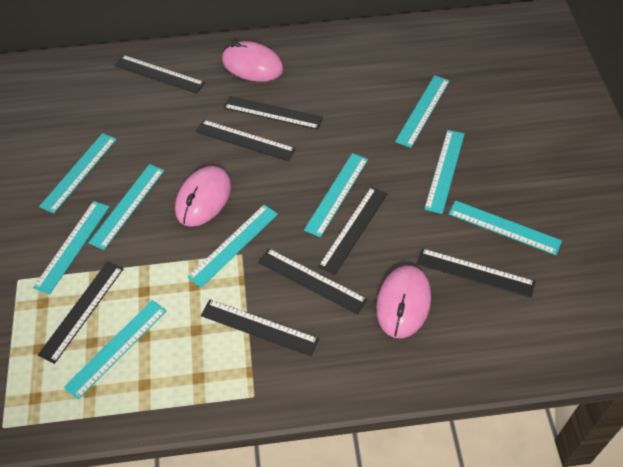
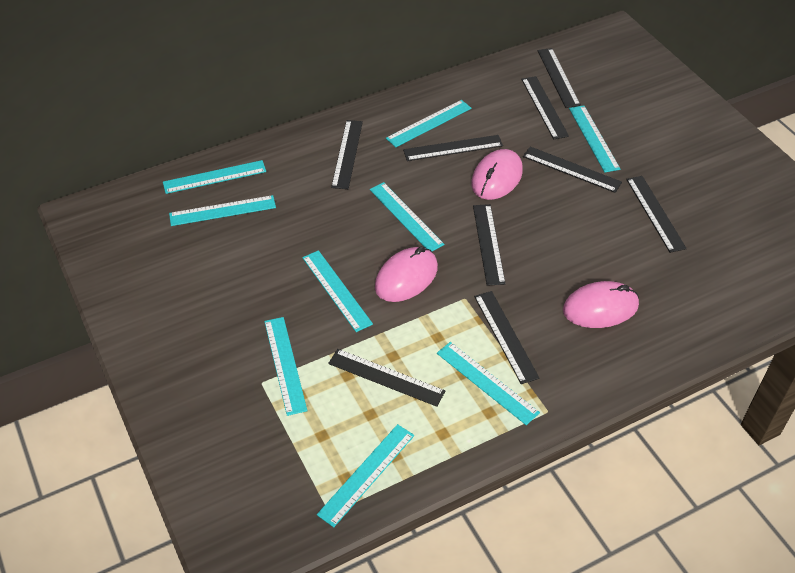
black ruler: [38,261,124,364] [115,55,205,94] [196,120,295,161] [201,299,319,356] [223,96,323,130] [258,248,368,314] [318,187,387,275] [417,248,536,298] = 8 -> [328,349,445,407] [331,120,363,189] [403,135,503,161] [473,204,506,286] [474,291,540,384] [521,76,569,139] [523,146,622,193] [537,48,581,108] [626,176,687,253] = 9

